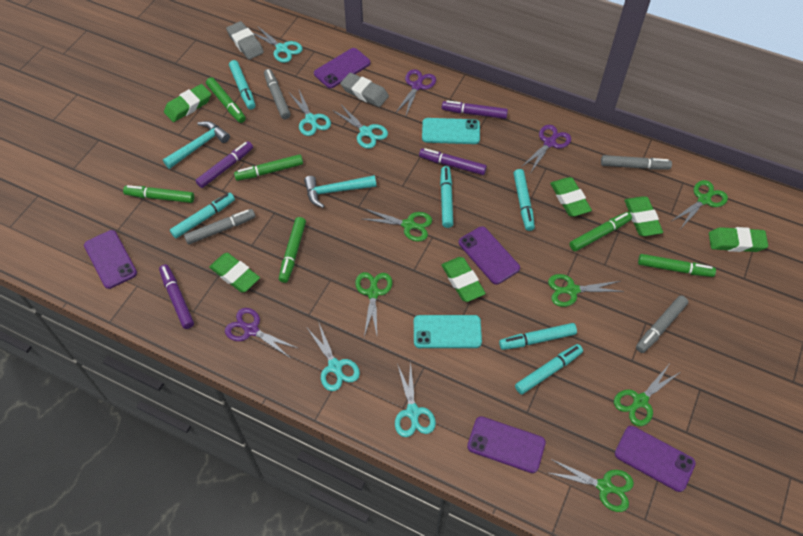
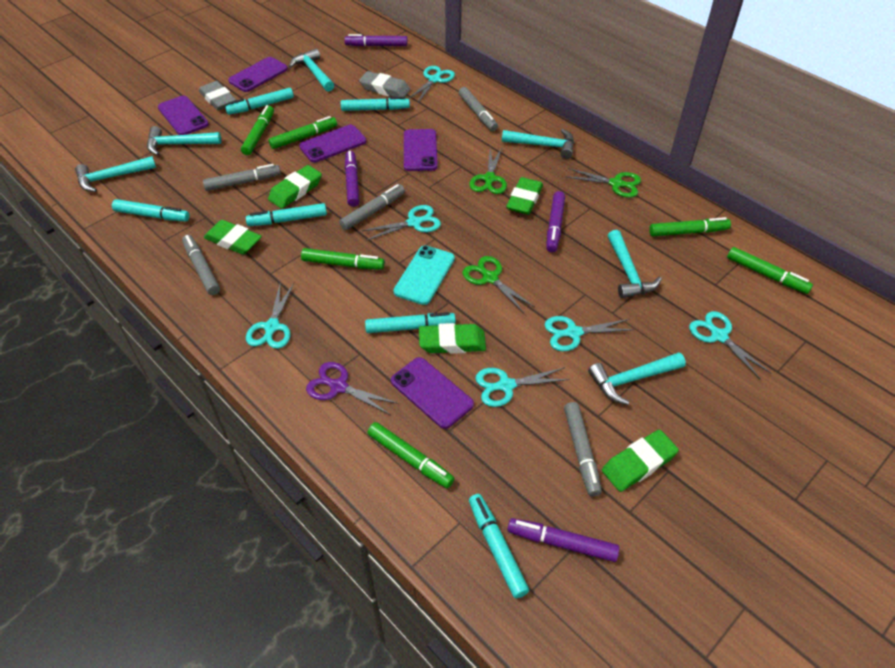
green eraser: [164,84,211,122] [209,253,260,292] [442,257,486,302] [550,177,592,217] [624,196,663,236] [709,227,768,252] = 6 -> [204,220,262,255] [268,165,322,209] [419,323,486,354] [506,177,543,215] [602,430,679,492] = 5
green scissors: [355,272,392,337] [363,209,432,242] [548,274,624,307] [549,459,634,512] [614,365,679,426] [672,180,728,228] = 6 -> [463,256,535,313] [469,148,507,194] [566,168,641,198] = 3
grey marker: [184,209,255,245] [264,69,291,119] [601,155,672,170] [636,295,688,353] = 4 -> [182,235,220,295] [203,164,281,191] [339,184,405,230] [458,87,498,131] [564,402,602,496] = 5
purple scissors: [225,308,297,358] [396,69,436,115] [521,125,571,172] = 3 -> [306,362,399,415] = 1
turquoise hammer: [163,121,230,169] [304,175,376,208] = 2 -> [75,156,156,192] [147,126,221,155] [289,48,334,92] [502,129,574,159] [588,352,686,405] [608,230,662,298] = 6
turquoise phone: [414,315,482,348] [422,118,480,144] = 2 -> [393,245,455,305] = 1
turquoise scissors: [253,26,303,63] [289,90,331,136] [307,321,360,391] [332,105,388,149] [395,361,436,437] = 5 -> [246,283,294,349] [362,205,441,241] [408,66,455,103] [475,367,570,407] [545,316,635,351] [689,311,771,380] = 6

